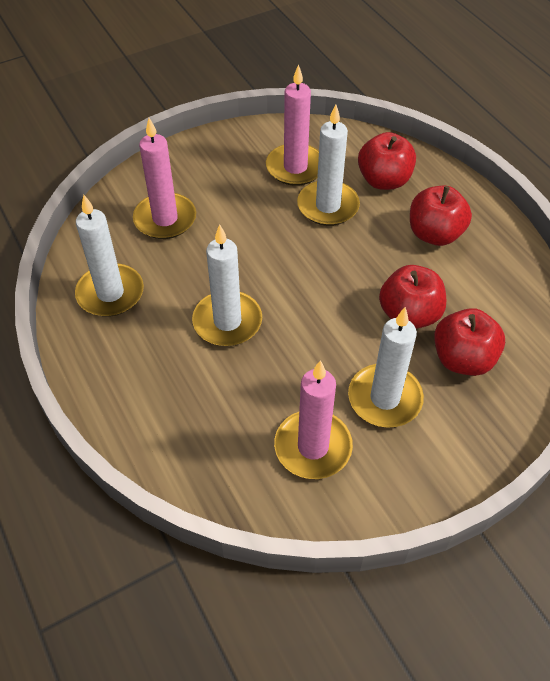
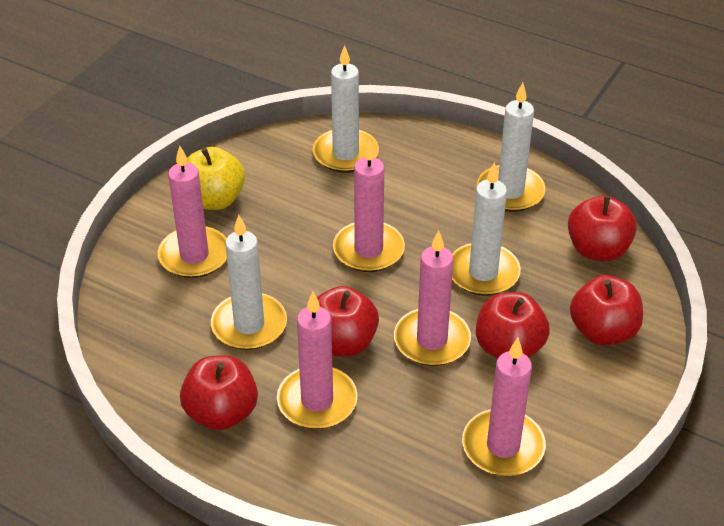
pink candle: [133,118,196,239] [266,64,319,186] [274,360,353,479] = 3 -> [158,146,227,278] [277,292,357,429] [333,140,405,272] [394,230,471,366] [462,337,546,476] = 5
red apple: [358,132,416,190] [379,265,446,329] [410,186,472,246] [434,308,505,376] = 4 -> [180,355,258,430] [317,286,379,357] [476,292,550,358] [568,195,637,261] [570,275,643,345] = 5
yellow apple: none = 0 -> [187,147,245,210] = 1

